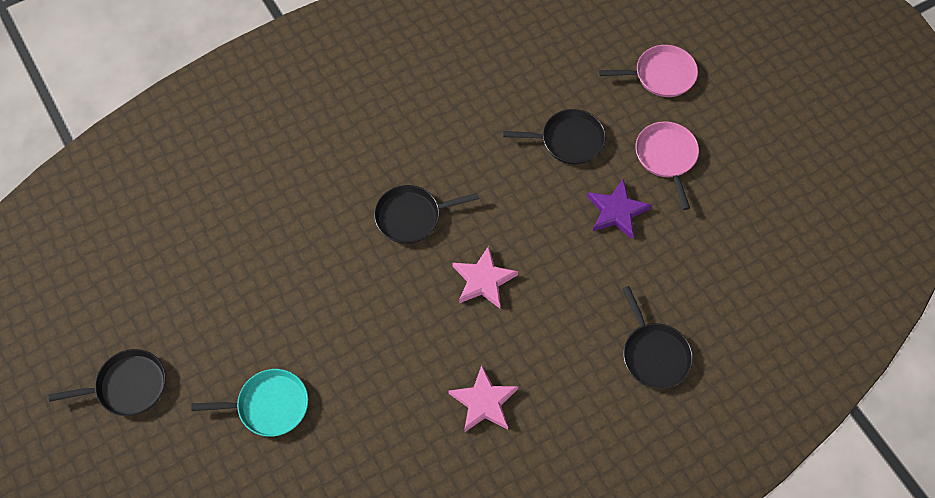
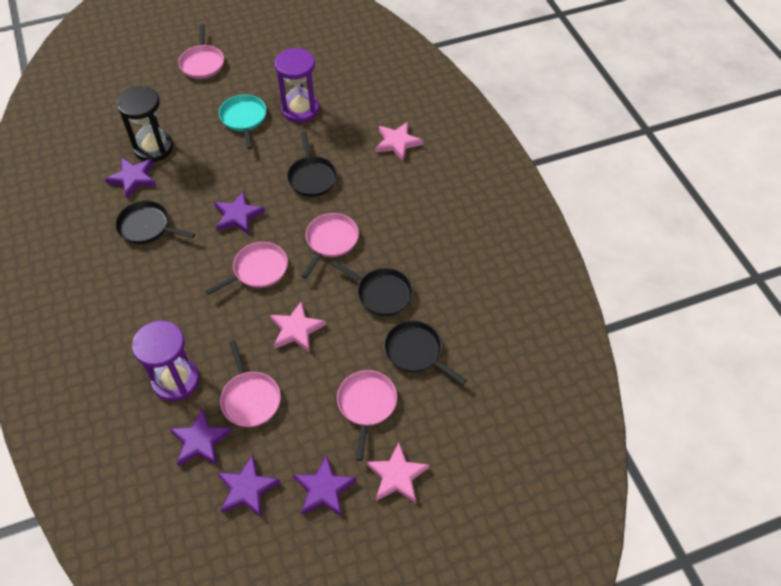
black hourglass: none = 0 -> [117,86,173,162] = 1
pink pan: [599,45,698,97] [635,121,699,210] = 2 -> [178,24,224,79] [205,242,288,295] [220,340,281,427] [302,213,359,279] [337,370,397,461] = 5
pink star: [449,365,518,432] [452,246,518,308] = 2 -> [270,301,326,352] [366,442,429,503] [375,122,423,161] = 3
purple hourglass: none = 0 -> [132,320,199,401] [275,48,319,123] = 2
purple star: [587,179,651,239] = 1 -> [105,158,156,199] [170,408,232,466] [214,191,265,235] [217,455,280,517] [293,455,357,517] = 5

